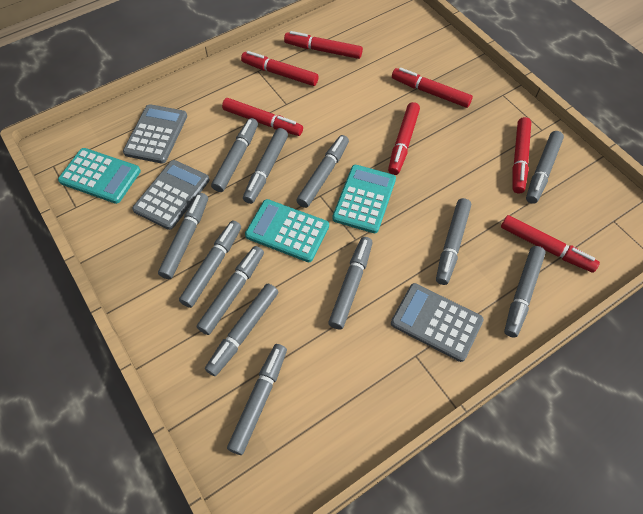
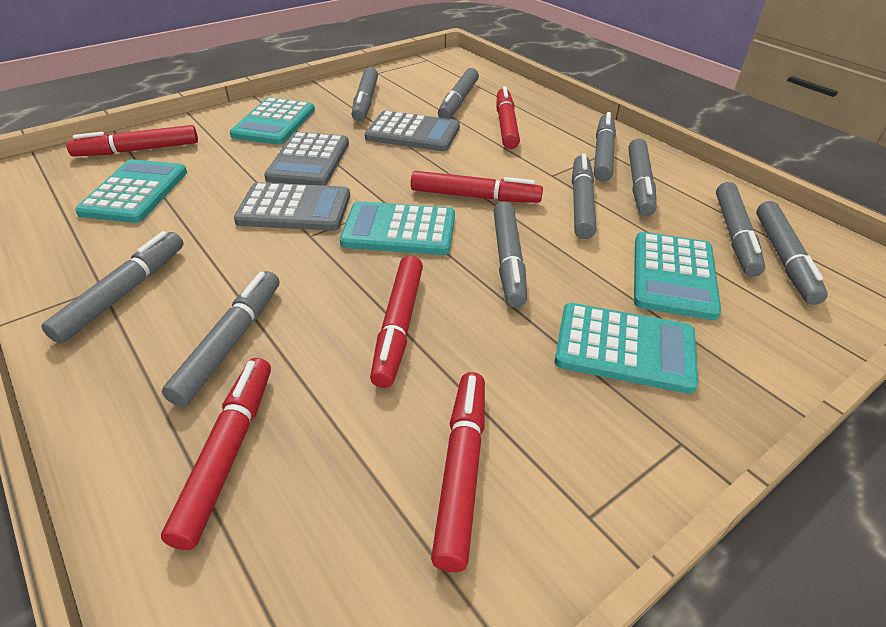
grey marker: [158,193,208,279] [179,221,241,308] [197,246,264,335] [205,284,278,376] [211,118,258,192] [227,344,287,455] [243,128,288,204] [296,135,349,208] [328,237,373,330] [436,198,471,285] [504,246,546,338] [526,131,564,204] = 12 -> [41,231,183,344] [162,271,279,407] [352,67,378,122] [438,68,479,119] [494,202,527,308] [572,153,596,239] [594,112,616,182] [628,139,656,216] [716,182,765,277] [756,201,828,305] = 10
red marker: [222,98,303,136] [241,51,319,86] [284,31,363,59] [388,102,420,175] [392,67,473,108] [501,215,600,273] [512,117,531,193] = 7 -> [66,125,198,157] [161,358,271,550] [370,256,423,388] [411,171,543,203] [431,372,485,572] [496,86,520,149] = 6
turquoise calculator: [58,148,141,204] [245,199,329,262] [332,165,396,233] = 3 -> [75,159,187,223] [230,97,315,145] [340,201,455,255] [555,303,698,394] [634,232,721,320] = 5

